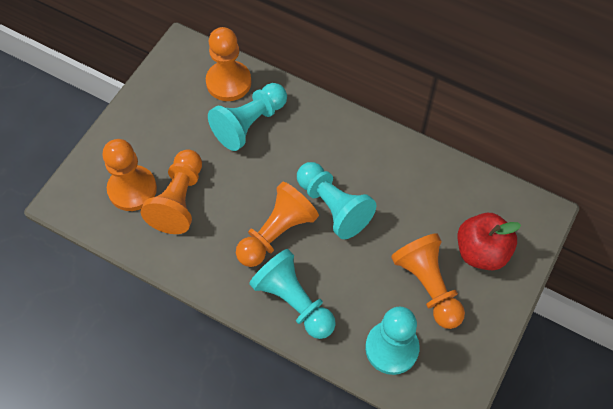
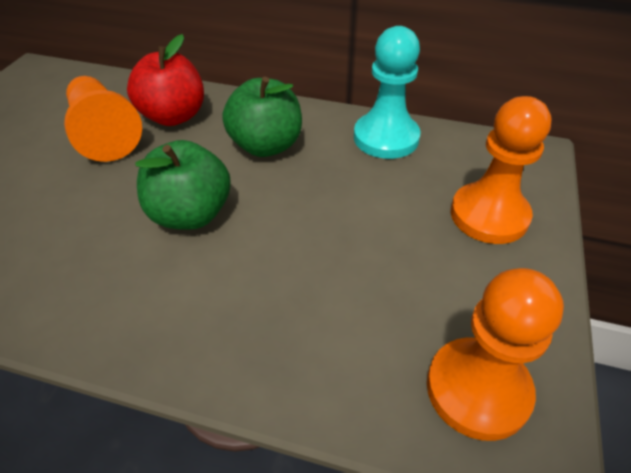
green apple: none = 0 -> [135,140,230,230] [222,77,302,157] = 2
orange pawn: [103,139,157,211] [140,149,202,234] [206,27,251,101] [236,182,319,267] [391,233,465,329] = 5 -> [64,76,142,162] [427,268,564,441] [451,96,551,244] = 3
turquoise pawn: [208,83,287,151] [249,249,336,339] [297,162,376,239] [365,307,420,375] = 4 -> [354,26,421,159] = 1

